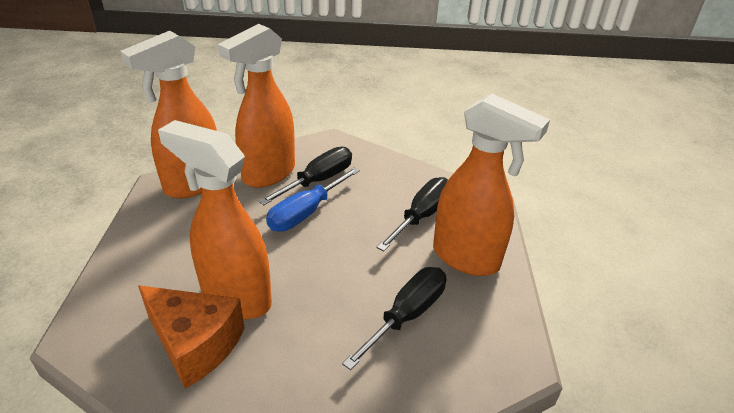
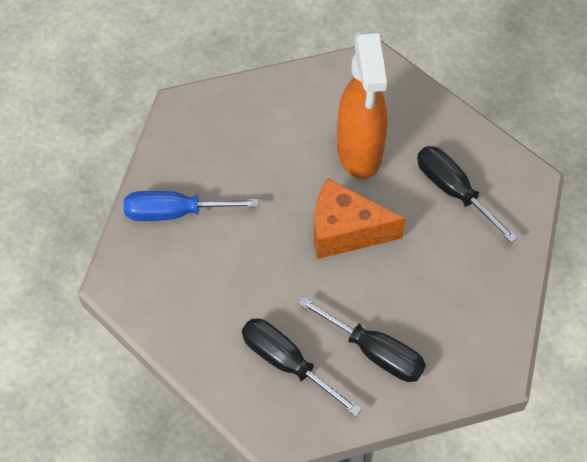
orange spray bottle: [120,31,217,198] [158,120,272,319] [218,24,295,188] [433,94,550,276] = 4 -> [337,31,387,179] = 1

